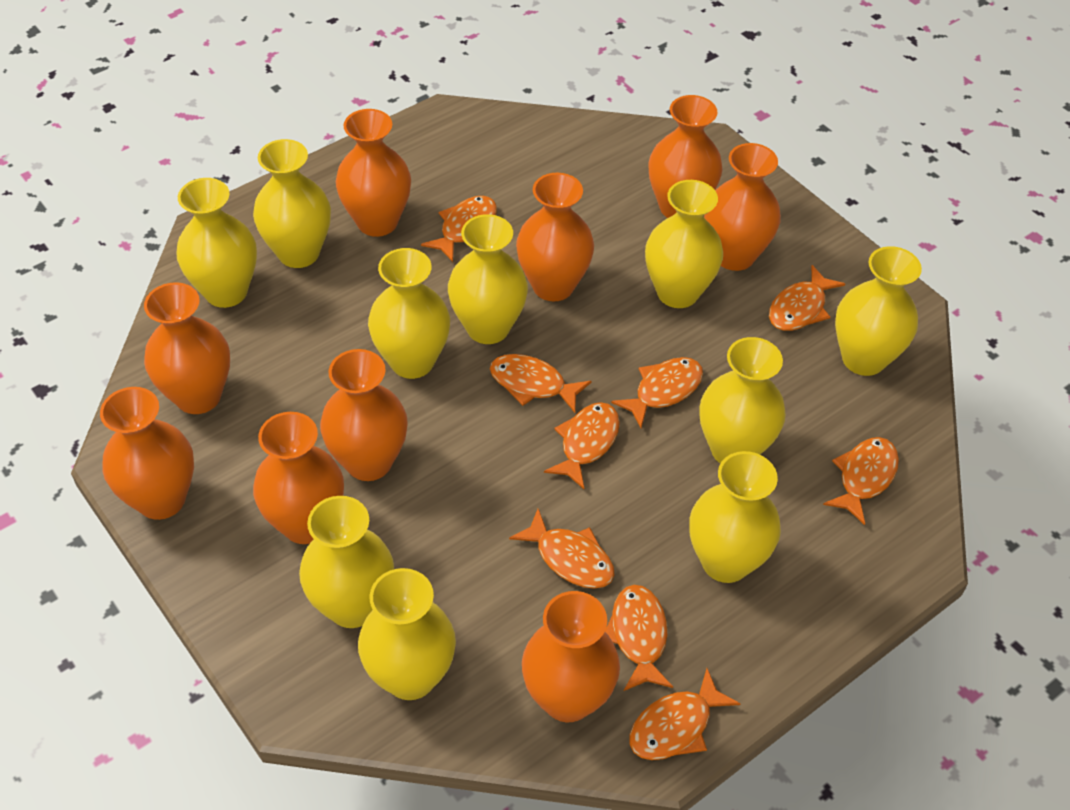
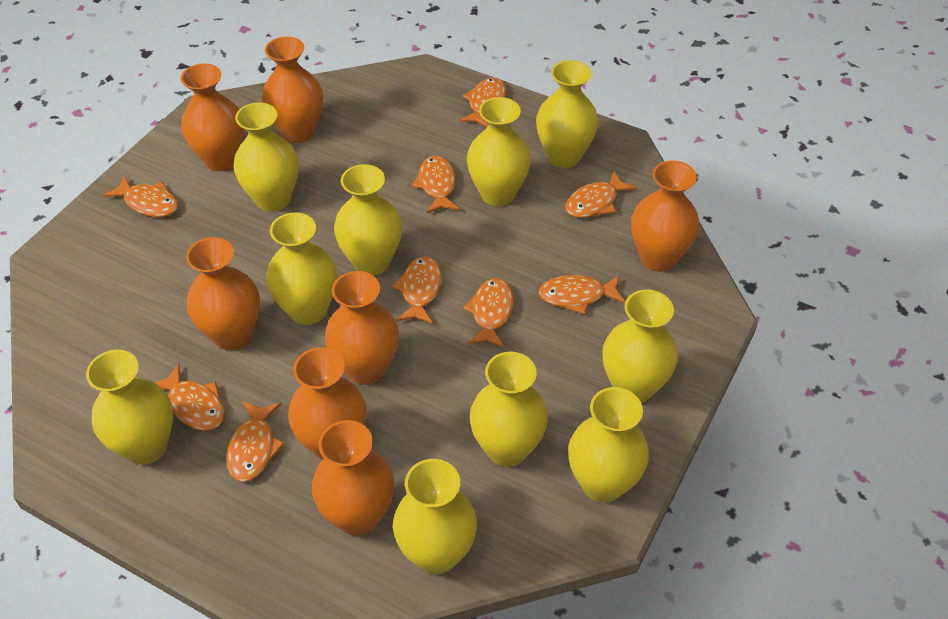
orange vase: [100,387,194,520] [144,282,230,414] [253,412,344,544] [320,349,408,481] [336,109,411,237] [516,173,594,302] [522,591,620,722] [648,95,723,218] [704,143,781,271] = 9 -> [181,63,245,171] [186,237,260,350] [262,37,323,143] [288,347,367,460] [312,420,394,536] [325,271,399,385] [631,160,699,272] = 7

